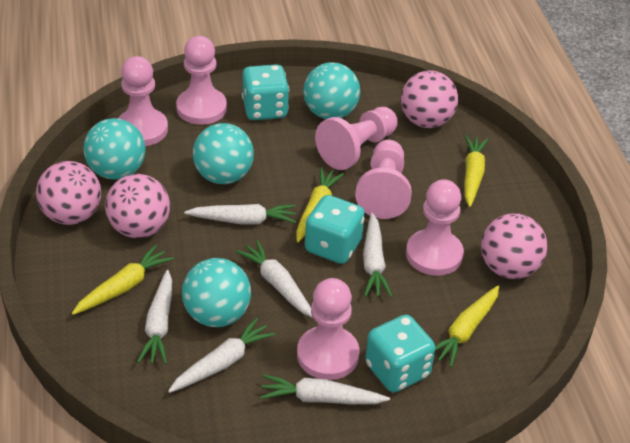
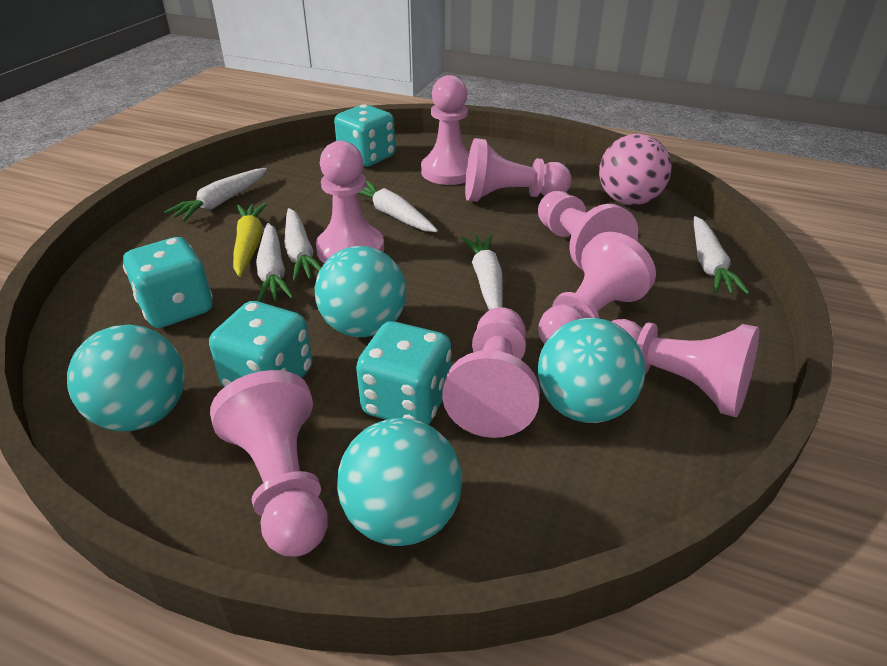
pink ball: [36,161,101,225] [105,174,170,238] [401,70,458,128] [481,213,547,279] = 4 -> [599,134,672,205] = 1
pink pawn: [118,56,168,146] [176,36,227,125] [297,278,359,380] [315,107,398,170] [355,140,412,219] [406,179,464,276] = 6 -> [210,370,328,556] [316,141,384,263] [421,75,469,185] [442,307,540,438] [465,138,572,202] [538,191,638,270] [539,232,656,344] [611,319,759,417] = 8
turquoise dice: [242,64,289,120] [305,195,365,264] [365,315,435,392] = 3 -> [123,237,213,328] [209,301,313,387] [334,104,395,167] [356,321,452,425] = 4
yellow carrot: [72,245,173,315] [296,167,344,243] [435,285,499,367] [464,135,488,207] = 4 -> [233,203,267,277] = 1

